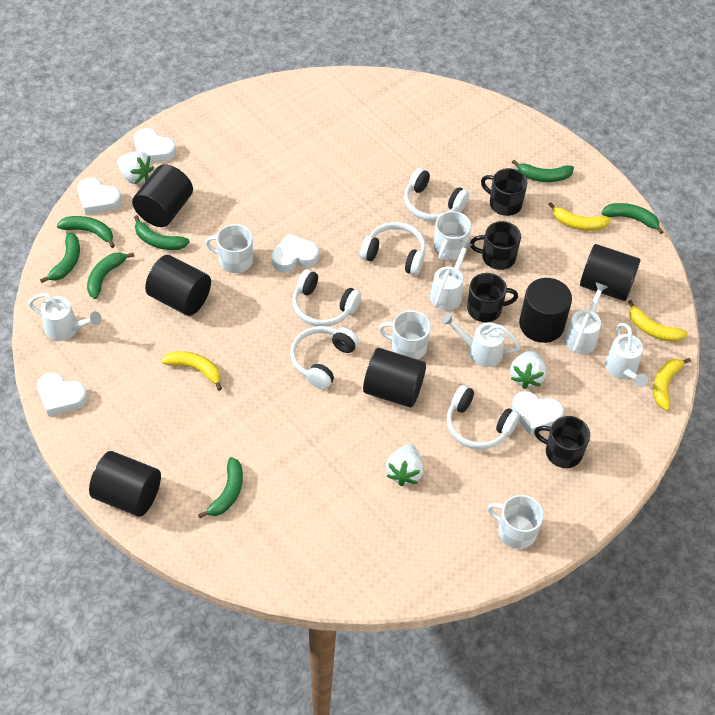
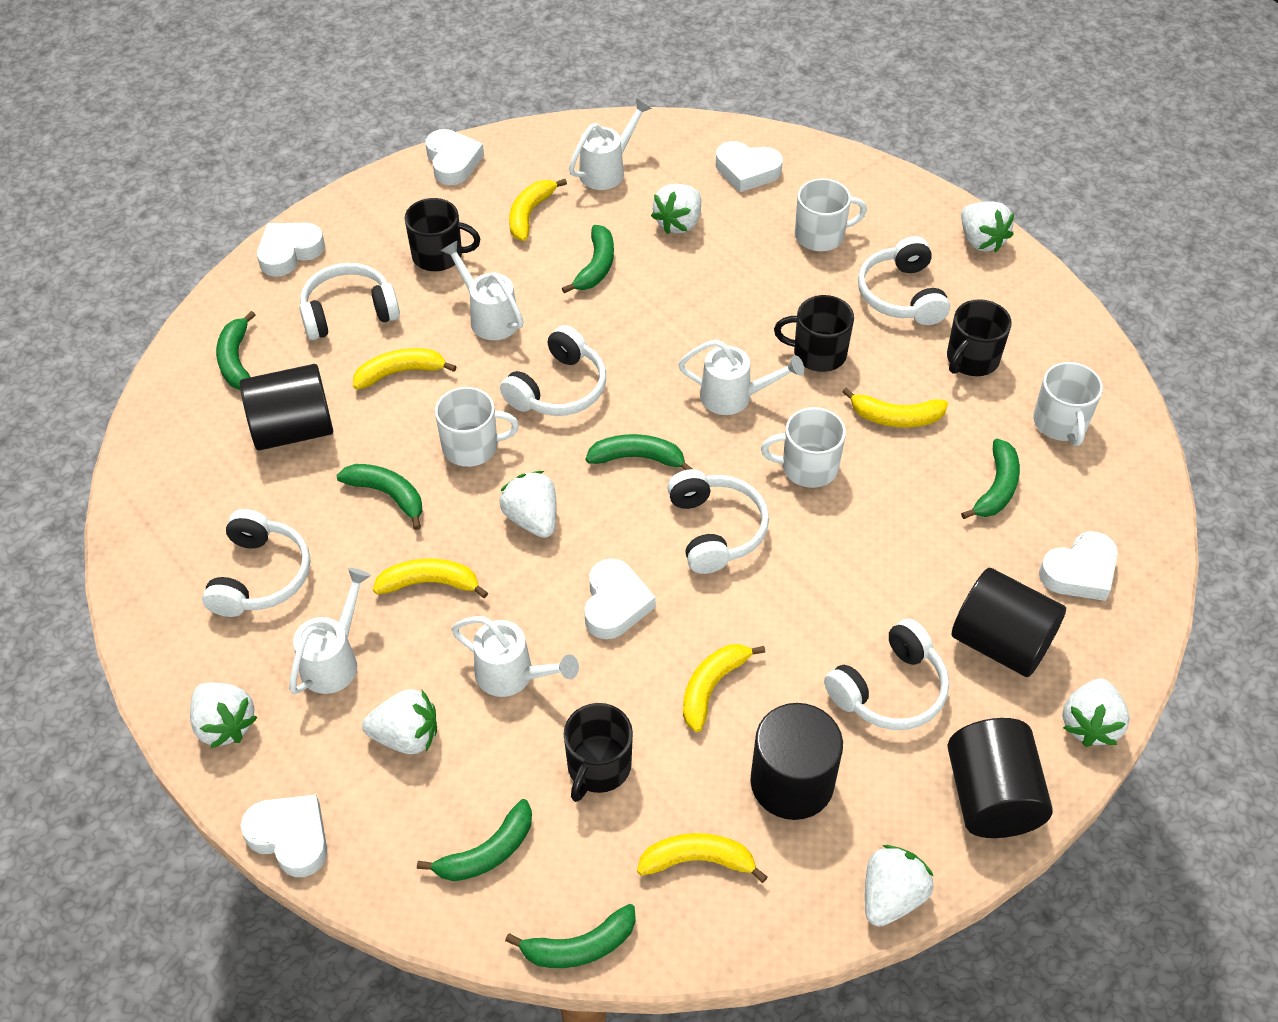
black cylinder: [89,451,161,517] [132,164,193,227] [145,255,211,316] [363,348,426,408] [519,278,572,343] [580,244,640,301] = 6 -> [240,364,333,450] [750,703,843,820] [947,718,1053,838] [951,568,1066,677] = 4
white headphones: [290,326,359,390] [292,269,361,326] [360,222,426,275] [404,168,469,221] [447,385,520,449] = 5 -> [202,509,310,617] [299,263,400,340] [500,325,606,416] [667,469,769,574] [824,619,949,730] [858,236,950,325] = 6
white heart: [37,372,87,417] [77,178,122,215] [134,128,176,163] [272,233,319,272] [512,391,564,435] = 5 -> [240,795,327,877] [257,223,325,277] [426,129,484,185] [584,559,656,639] [716,141,783,192] [1039,531,1118,601] = 6
white strawberry: [117,151,154,184] [386,444,424,486] [510,350,547,389] = 3 -> [190,682,258,748] [362,689,437,754] [499,471,557,538] [651,184,701,234] [865,845,933,927] [961,201,1014,252] [1062,678,1130,747] = 7
yellow banana: [162,351,222,391] [548,202,611,231] [628,300,688,342] [653,358,691,411] = 4 -> [353,348,457,390] [373,558,488,598] [509,179,567,241] [637,833,767,883] [683,644,765,732] [842,388,948,427] = 6

